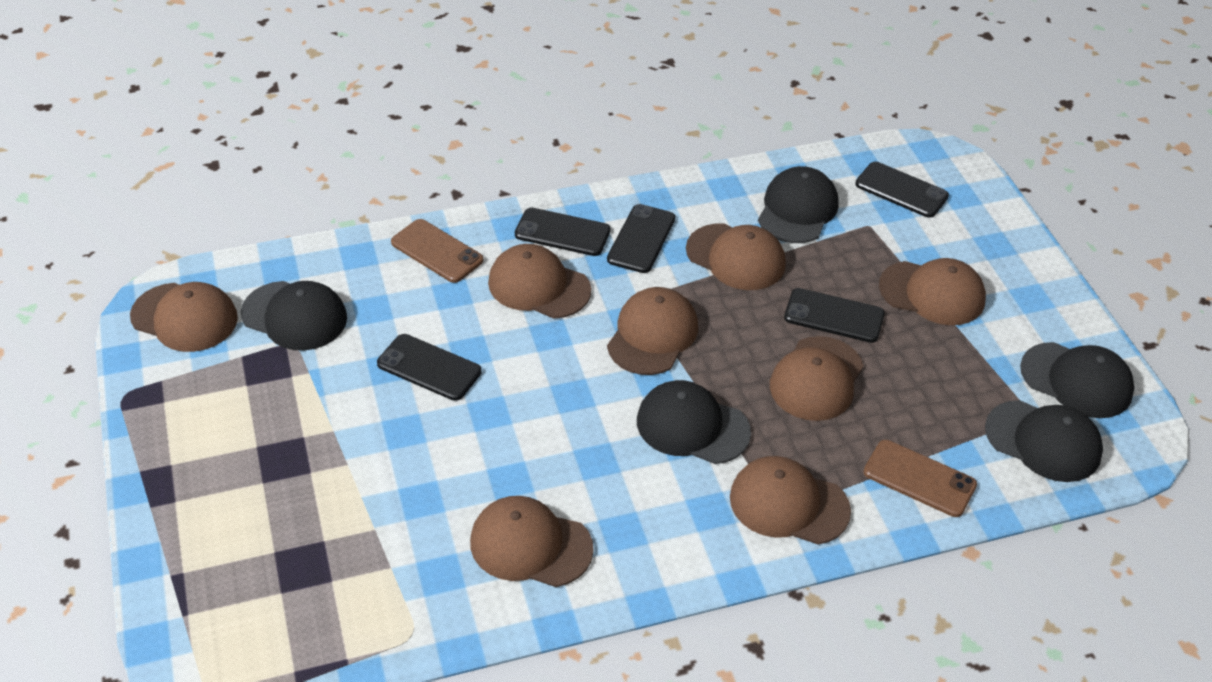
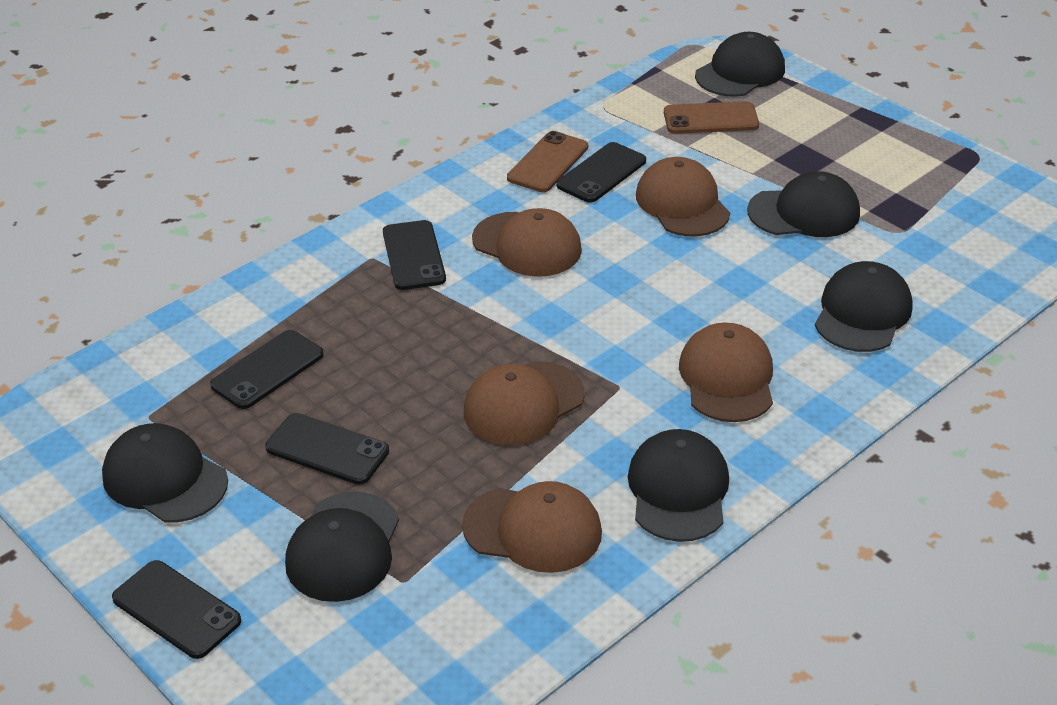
black cap: [241,281,347,351] [637,380,751,464] [758,166,839,243] [985,400,1103,482] [1020,342,1134,418] = 5 -> [102,423,228,522] [285,492,399,602] [628,429,729,542] [695,32,785,97] [747,171,860,237] [815,261,913,352] = 6
brown cap: [130,282,238,352] [470,496,594,587] [488,244,591,319] [607,287,698,375] [686,224,786,290] [730,456,851,545] [770,336,864,421] [879,258,986,325] = 8 -> [462,481,602,573] [464,361,585,445] [472,208,582,277] [636,157,730,236] [679,322,773,422] = 5

